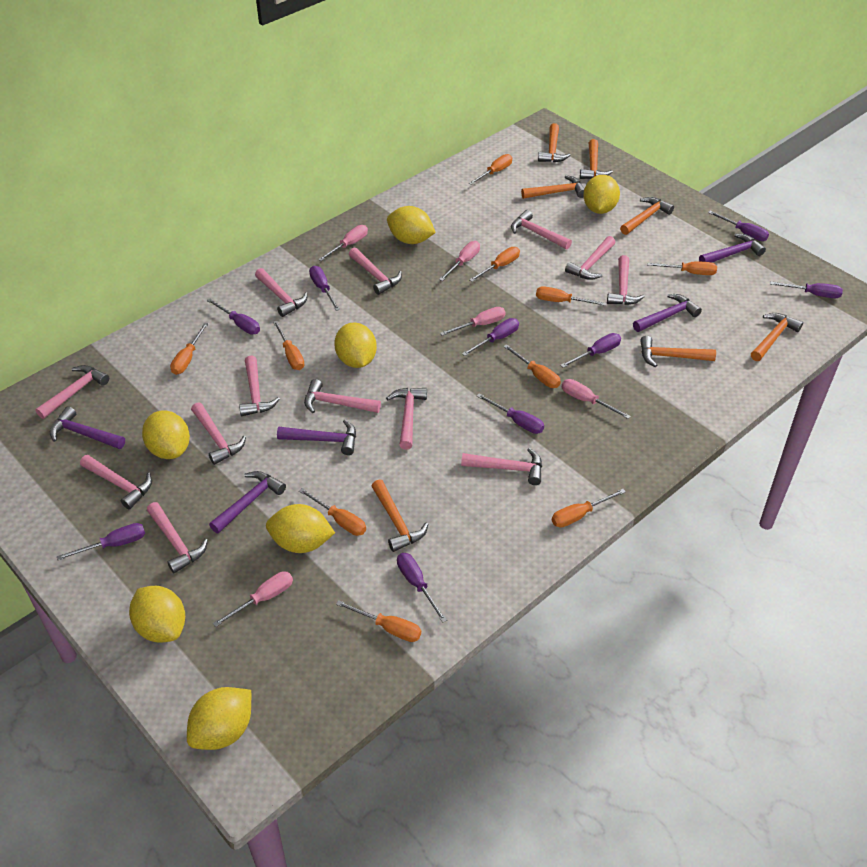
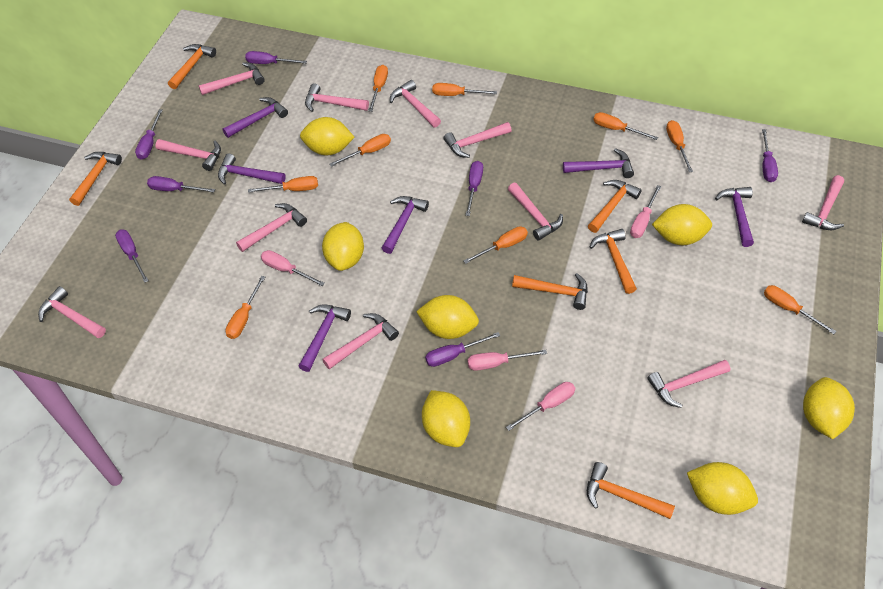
orange hammer: [371,479,428,552] [521,175,584,199] [538,123,571,162] [580,139,613,179] [620,197,674,235] [640,336,716,367] [751,313,803,361] = 7 -> [69,152,122,206] [168,44,216,89] [512,273,588,310] [587,462,675,519] [588,180,642,233] [590,229,637,294] = 6
orange screwdriver: [170,323,208,375] [273,321,304,370] [299,488,366,536] [336,600,421,642] [468,154,512,185] [469,247,520,282] [503,344,561,388] [536,286,607,306] [552,489,626,528] [647,262,717,275] = 10 -> [225,276,265,339] [248,176,318,193] [330,134,391,167] [369,65,388,112] [432,83,497,96] [463,226,528,264] [593,112,658,140] [666,120,693,172] [764,285,837,334] = 9
pink hammer: [35,365,109,419] [80,455,152,509] [147,502,208,573] [191,402,246,465] [239,355,280,416] [255,268,308,317] [304,379,381,413] [349,248,402,295] [386,388,427,450] [461,448,542,485] [511,210,572,249] [565,236,616,280] [607,255,645,305] = 13 -> [38,286,106,338] [155,139,221,171] [198,62,265,95] [236,203,307,252] [305,83,369,112] [322,313,399,369] [390,80,441,128] [443,122,512,158] [508,183,563,241] [647,360,730,408] [802,175,844,230] = 11
pink screwdriver: [213,571,293,627] [318,225,368,261] [439,241,480,281] [440,307,506,336] [562,379,631,419] = 5 -> [261,250,325,286] [468,350,547,371] [506,382,575,431] [630,185,661,238] = 4
purple hammer: [50,406,125,449] [209,471,286,533] [277,420,356,455] [633,294,702,332] [699,234,766,262] = 5 -> [218,153,286,185] [223,97,288,138] [298,304,351,372] [382,196,429,254] [563,148,634,178] [715,187,754,247] = 6
purple screwdriver: [57,523,145,560] [207,299,260,334] [309,266,340,311] [397,553,447,623] [462,318,519,356] [477,393,544,434] [560,333,621,368] [708,211,769,241] [770,281,843,298] = 9 -> [115,229,149,283] [135,109,163,160] [147,176,215,193] [245,51,307,64] [425,332,500,367] [465,161,483,216] [762,129,778,182] = 7

